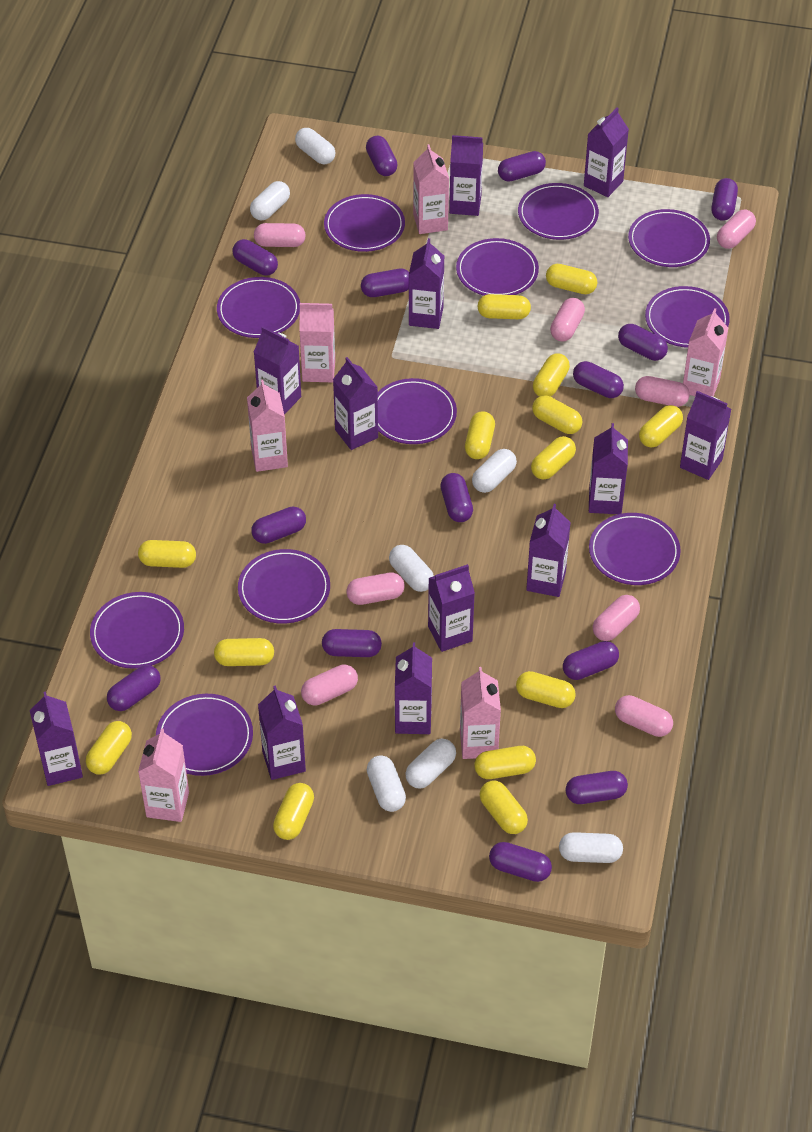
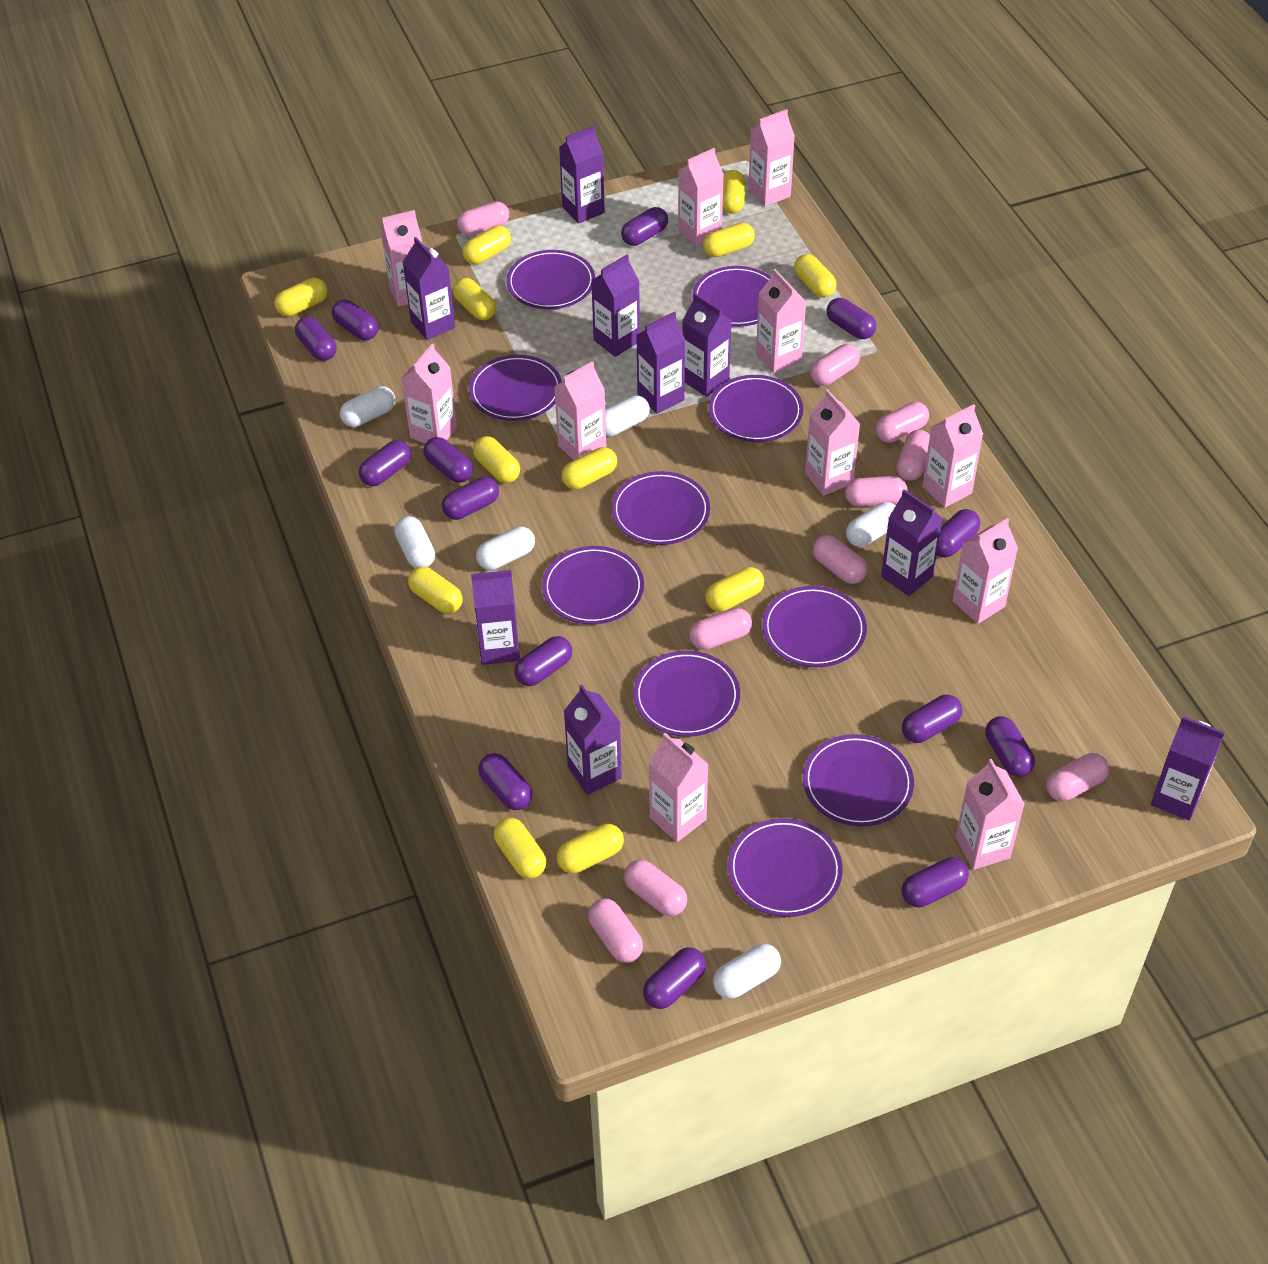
pink capsule: [254,223,306,247] [301,664,358,705] [346,572,405,605] [550,298,585,341] [593,595,640,641] [615,695,673,737] [635,376,690,407] [717,210,756,249] = 8 -> [457,201,509,236] [588,899,643,963] [624,860,687,916] [689,608,752,650] [810,344,860,386] [813,535,867,584] [845,476,907,507] [876,402,929,443] [896,430,930,481] [1046,753,1109,801] = 10
pink carton: [138,728,189,822] [247,380,288,472] [299,303,335,383] [413,144,449,234] [460,667,501,759] [683,308,728,397] = 6 -> [380,210,422,307] [401,343,457,444] [554,361,606,460] [648,733,709,842] [678,148,724,247] [748,109,795,206] [756,269,806,373] [805,389,860,496] [922,404,983,508] [953,518,1018,624] [956,759,1025,870] = 11
purple carton: [30,691,83,786] [254,326,301,415] [258,685,306,780] [333,357,378,450] [395,643,432,734] [409,238,444,329] [428,564,475,652] [449,135,483,216] [526,504,571,597] [584,107,629,197] [589,423,628,514] [680,391,731,480] = 12 -> [403,237,455,340] [471,570,520,665] [559,125,605,224] [564,685,622,795] [591,255,640,357] [636,312,686,414] [682,293,731,397] [881,489,943,596] [1151,716,1225,821] = 9
purple plate: [90,592,184,669] [156,694,253,776] [217,277,300,338] [238,549,330,624] [324,194,405,252] [378,378,457,444] [456,238,539,296] [518,183,599,240] [589,513,681,585] [628,209,710,267] [645,286,730,348] = 11 -> [469,355,562,421] [506,250,595,309] [542,546,644,625] [611,471,710,545] [633,651,740,737] [692,266,771,327] [709,375,803,442] [728,818,843,917] [762,586,867,667] [803,734,914,827] = 10
white capsule: [250,181,290,220] [295,128,335,164] [367,755,406,812] [389,545,434,592] [405,739,456,789] [472,449,517,493] [559,832,623,863] = 7 -> [340,386,395,427] [394,516,435,568] [476,527,535,570] [605,395,650,437] [713,944,781,999] [846,502,896,547] = 6
yellow capsule: [86,721,132,775] [138,540,196,568] [214,638,274,666] [273,783,314,840] [465,411,495,459] [474,746,536,779] [478,294,531,319] [479,781,528,834] [516,671,576,708] [531,436,576,480] [532,395,582,434] [533,353,570,397] [546,264,597,294] [639,405,683,448] = 14 -> [274,278,328,316] [408,566,462,614] [453,278,496,320] [462,225,511,265] [473,436,520,483] [494,818,546,879] [557,824,624,873] [561,447,617,489] [703,222,755,257] [705,567,764,611] [723,170,745,214] [794,254,837,298] = 12

